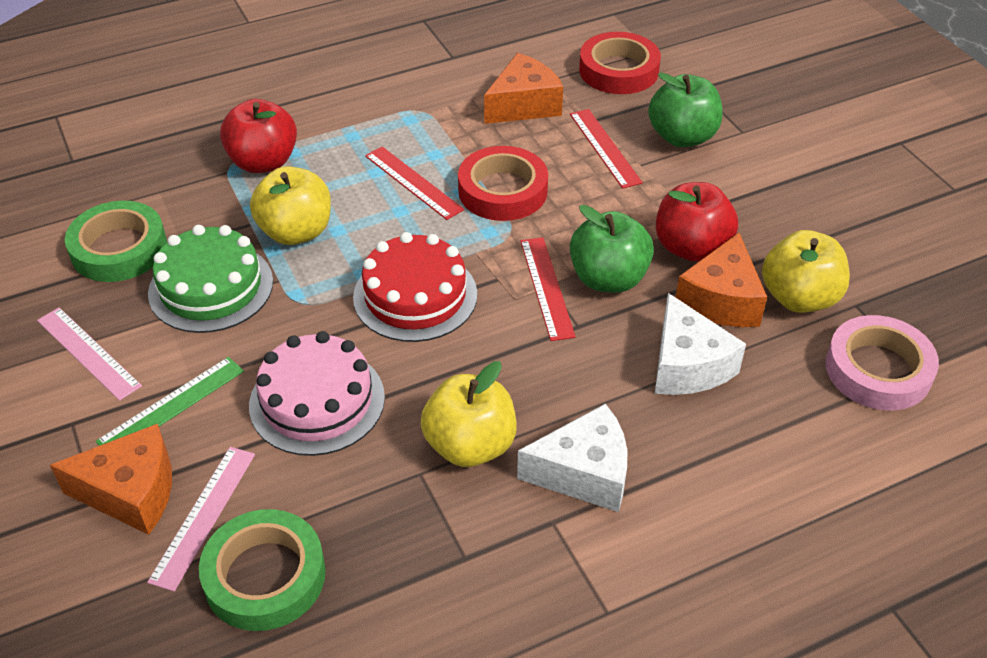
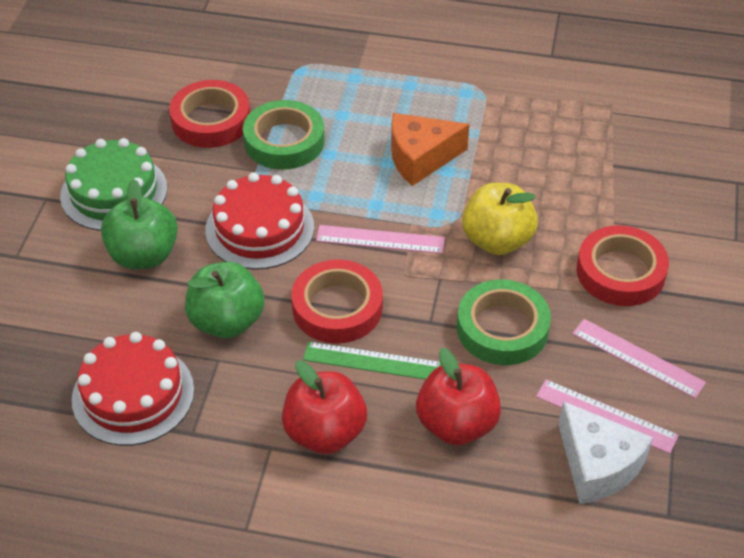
orange cheese: [50,423,172,535] [484,53,563,124] [675,233,767,327] = 3 -> [391,113,469,186] = 1
pink cake: [249,331,385,456] = 1 -> none = 0
pink ruler: [37,307,142,401] [147,447,255,592] = 2 -> [316,225,445,254] [536,379,679,454] [572,319,706,398] = 3
pink tape: [826,315,939,411] = 1 -> none = 0
red cake: [353,232,477,342] = 1 -> [72,332,194,446] [205,172,314,270] = 2
red ruler: [365,146,464,220] [520,237,576,341] [570,109,643,189] = 3 -> none = 0
red tape: [458,146,548,221] [579,32,661,94] = 2 -> [169,80,250,148] [291,259,383,343] [577,225,669,306] = 3
white cheese: [517,404,627,512] [655,293,746,395] = 2 -> [559,401,653,504] = 1
yellow apple: [250,166,331,245] [421,361,517,467] [762,230,850,313] = 3 -> [462,183,538,255] = 1

